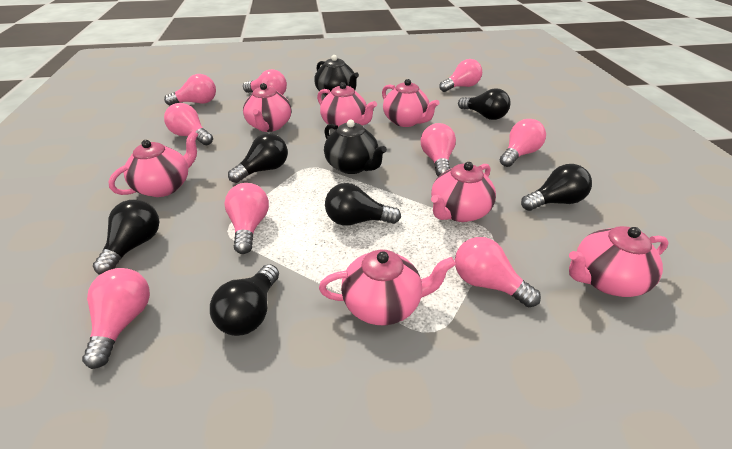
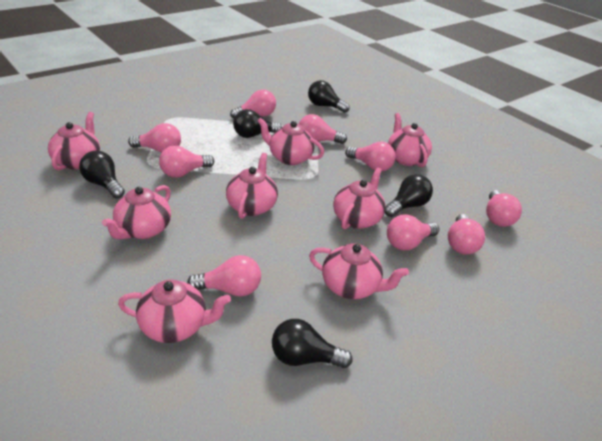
black light bulb: [93,200,159,275] [210,264,279,336] [228,133,288,183] [325,183,401,226] [458,88,510,120] [521,164,592,211] = 6 -> [79,151,125,198] [233,109,282,138] [272,319,353,368] [308,80,350,113] [385,174,433,217] = 5
black teapot: [314,55,359,96] [324,120,387,174] = 2 -> none = 0
pink teapot: [108,131,198,197] [243,83,291,132] [317,82,377,127] [319,250,456,325] [382,79,439,127] [431,162,496,222] [569,226,669,297] = 7 -> [48,112,100,171] [102,185,171,240] [118,280,231,343] [226,153,278,219] [258,118,324,165] [309,243,409,299] [333,167,386,229] [388,113,432,167] = 8

